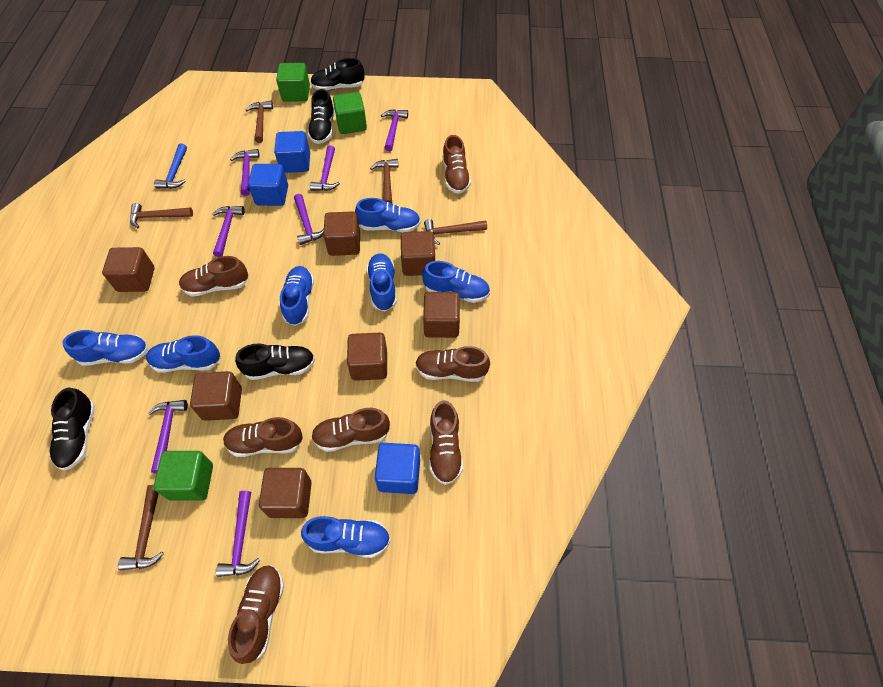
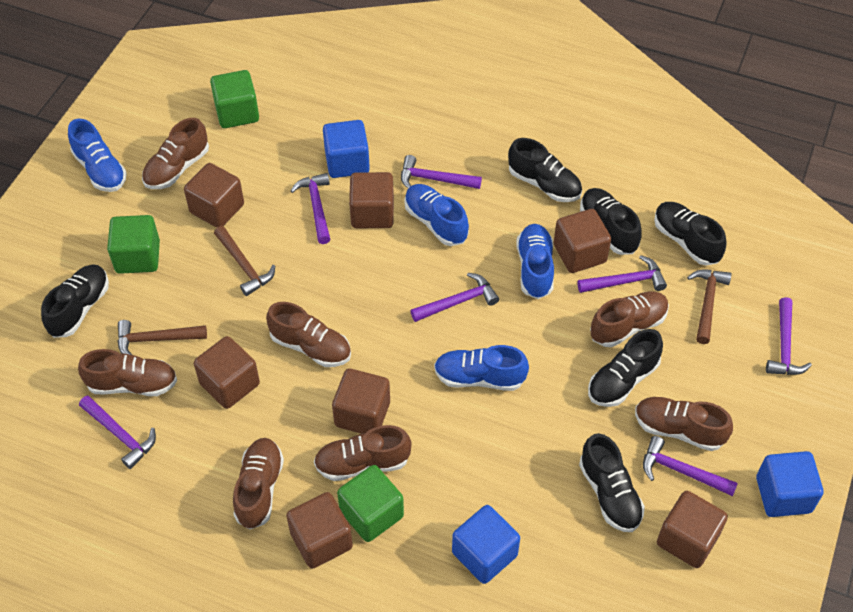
black shoe: [50,387,96,471] [235,343,315,380] [308,89,335,144] [310,58,365,91] = 4 -> [41,264,109,338] [508,138,582,202] [579,433,645,532] [580,188,641,255] [588,329,663,407] [654,202,727,265] = 6
blue hammer: [154,143,187,189] = 1 -> none = 0
blue shoe: [63,330,149,366] [146,335,221,373] [280,266,314,326] [301,516,390,558] [355,198,420,232] [366,253,397,312] [423,261,490,303] = 7 -> [68,119,127,192] [404,184,469,246] [434,345,529,391] [516,224,554,299] = 4
brown hammer: [118,485,164,570] [130,203,193,228] [246,101,273,143] [370,159,398,203] [424,219,487,245] = 5 -> [118,320,207,355] [214,226,275,296] [687,269,732,344] = 3

